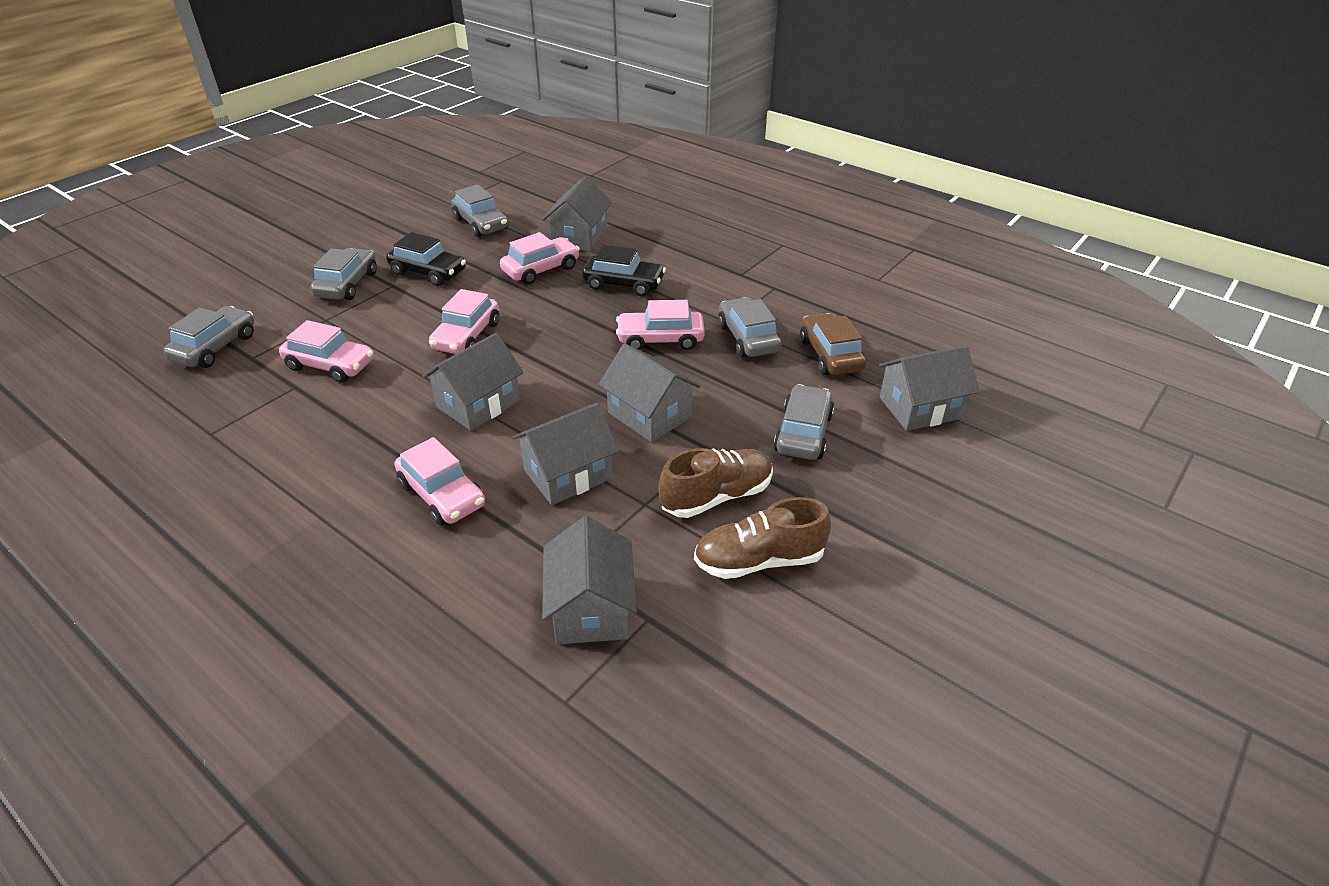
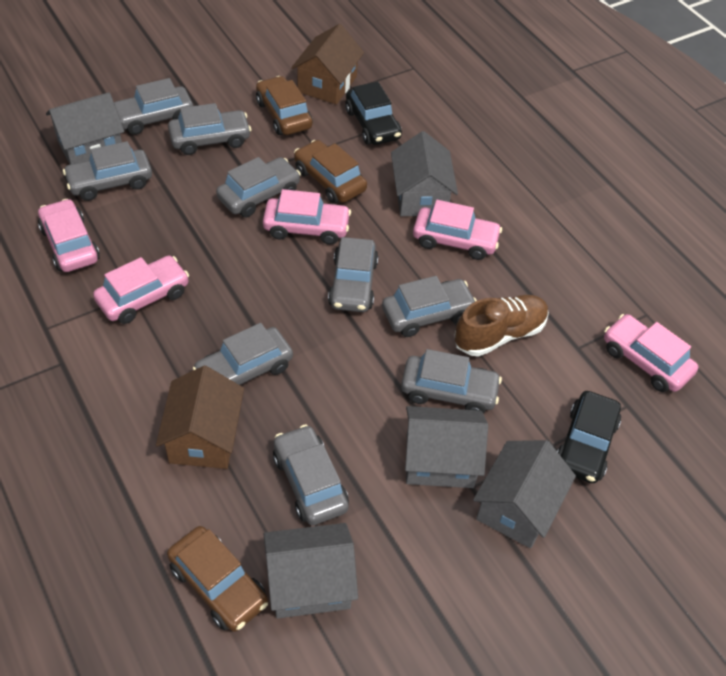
brown car: [800,313,866,375] = 1 -> [167,526,268,632] [256,76,313,135] [294,140,367,204] = 3
brown house: none = 0 -> [156,366,244,469] [291,24,364,105] = 2
brown shoe: [658,448,773,518] [694,497,831,579] = 2 -> [454,295,549,357] = 1
grey car: [164,306,254,368] [310,248,377,300] [451,185,508,237] [718,297,781,358] [774,384,834,460] = 5 -> [63,141,152,201] [114,78,193,135] [168,103,251,155] [192,323,293,385] [216,157,301,217] [273,424,349,525] [328,237,378,312] [382,276,477,337] [401,349,502,414] = 9
grey house: [422,333,524,431] [512,403,619,505] [542,176,612,251] [542,516,637,644] [598,343,700,443] [879,345,980,431] = 6 -> [46,92,124,164] [263,523,358,619] [391,131,458,216] [405,406,488,488] [473,440,576,548] = 5

